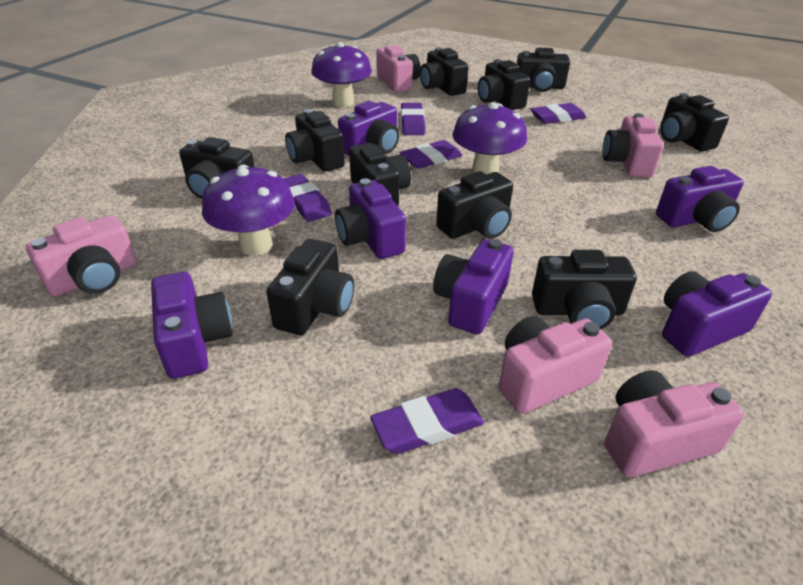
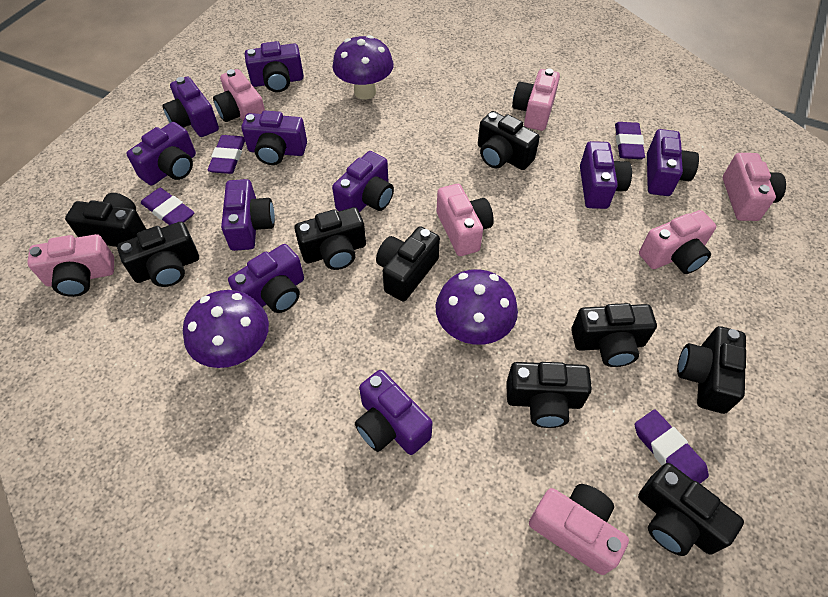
black camera: [179,137,255,199] [266,239,354,335] [285,109,345,172] [349,143,411,206] [420,47,468,96] [436,171,513,239] [478,59,530,110] [517,48,570,92] [532,250,637,329] [660,93,729,151] = 10 -> [65,193,146,247] [117,222,199,287] [294,207,366,270] [376,226,440,301] [478,111,540,170] [506,362,592,428] [571,303,657,367] [638,463,744,556] [677,326,746,414] = 9
pink camera: [26,215,137,297] [376,45,421,92] [499,316,612,414] [602,113,664,178] [604,370,744,477] = 5 -> [27,234,114,297] [213,69,265,122] [437,184,494,256] [512,69,560,131] [529,484,629,575] [639,210,716,274] [723,153,786,221] = 7
purple camera: [151,272,233,379] [335,178,406,259] [338,101,399,155] [433,239,513,335] [656,166,744,232] [662,271,772,357] = 6 -> [126,122,196,186] [162,77,219,137] [221,179,275,251] [228,244,304,313] [242,111,307,165] [245,41,304,92] [332,151,394,212] [355,370,432,455] [580,141,632,209] [647,129,699,196] = 10
purple eraser: [283,174,332,222] [370,388,484,454] [400,140,463,169] [401,103,425,135] [531,103,586,124] = 5 -> [141,188,195,225] [207,135,245,174] [615,122,645,159] [635,409,709,483] = 4

